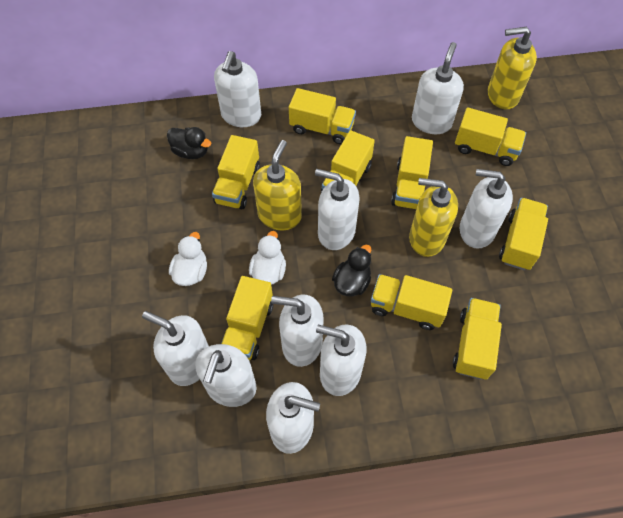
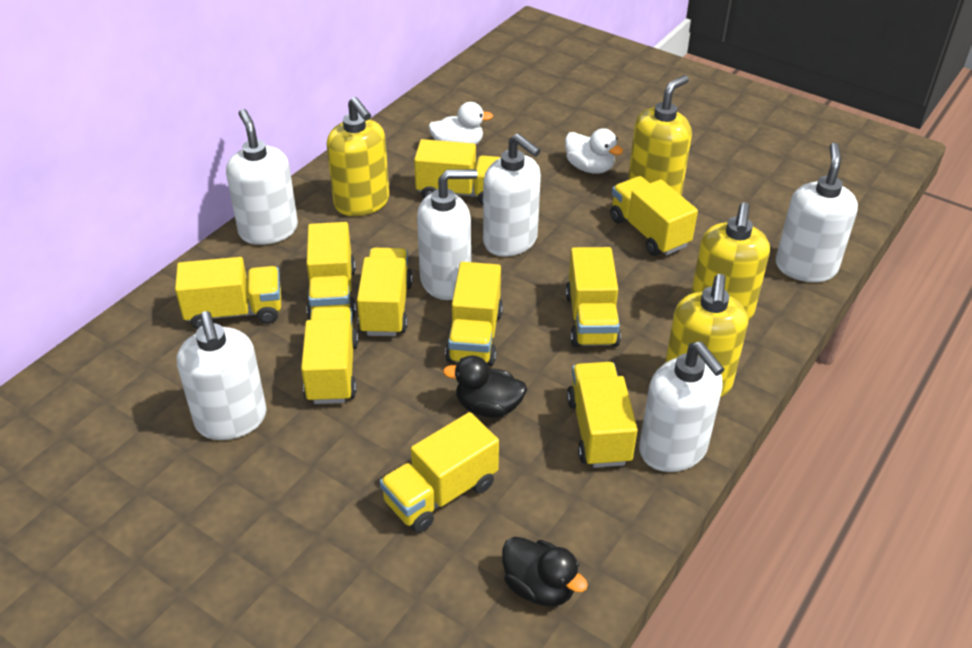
white soap dispenser: [142,311,209,386] [195,344,256,407] [214,51,261,127] [266,382,320,454] [271,294,324,367] [315,169,360,250] [316,324,366,396] [412,42,464,134] [460,169,513,248] = 9 -> [177,311,267,440] [226,109,298,245] [417,169,477,300] [483,133,541,257] [639,341,725,472] [776,143,858,282] = 6
yellow soap dispenser: [253,140,302,230] [409,178,458,257] [488,27,537,110] = 3 -> [327,97,389,216] [628,75,692,195] [665,274,748,397] [691,202,770,321] = 4
yellow truck: [212,135,260,209] [221,276,273,360] [289,88,356,144] [321,130,375,192] [371,274,452,330] [391,136,433,209] [453,298,502,380] [455,107,526,166] [499,198,548,270] = 9 -> [175,257,281,329] [301,307,359,404] [306,222,356,320] [357,248,413,336] [380,412,499,533] [414,139,501,205] [445,262,503,366] [565,247,621,347] [567,362,638,468] [610,176,698,256] = 10

